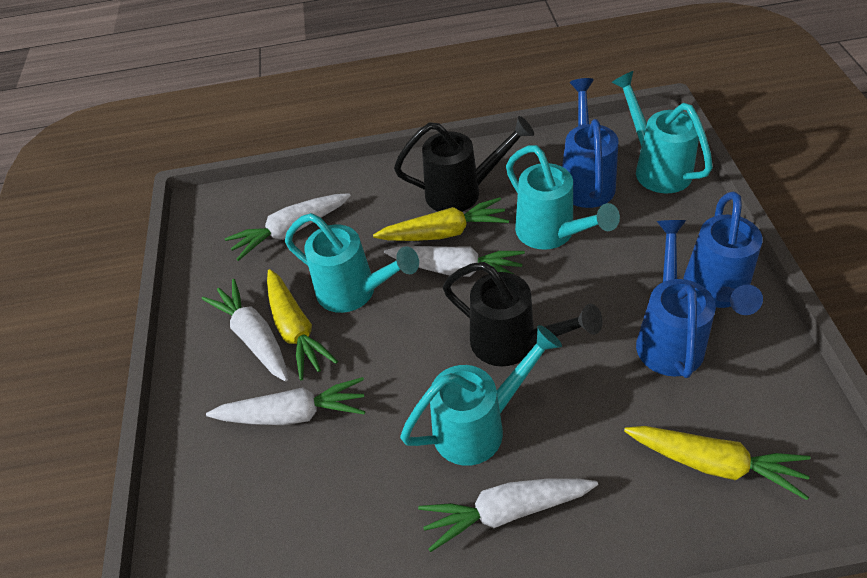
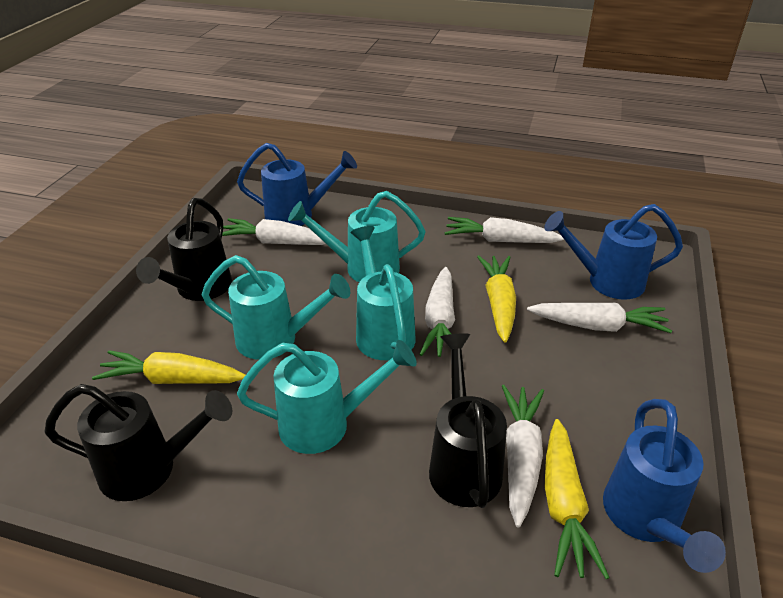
black watering can: [394,116,534,212] [443,262,603,366] = 2 -> [44,384,232,501] [136,198,232,301] [429,333,507,508] = 3

